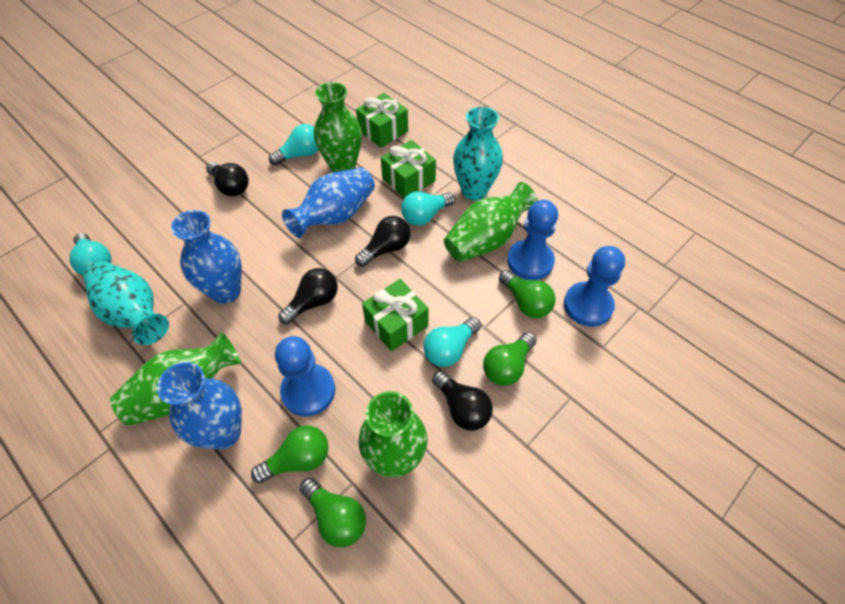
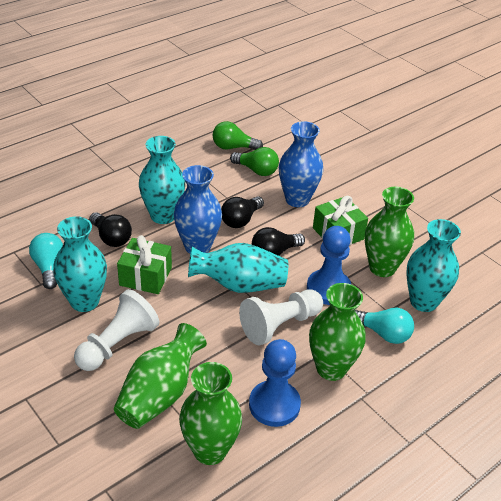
black light bulb: [206,162,249,196] [278,268,338,324] [355,216,410,267] [432,371,493,431] = 4 -> [89,212,132,247] [221,196,264,228] [252,227,305,256] = 3
blue pawn: [275,336,335,416] [507,200,558,280] [564,246,625,327] = 3 -> [249,339,301,427] [307,226,351,305] = 2
blue vase: [157,362,242,450] [171,210,242,304] [282,167,375,238] = 3 -> [174,165,222,254] [279,121,323,207] = 2
green gift: [356,93,408,148] [362,279,429,351] [381,140,436,198] = 3 -> [117,235,172,294] [313,196,368,245] = 2
green light bulb: [251,425,329,483] [300,478,366,548] [483,332,537,386] [499,270,556,318] = 4 -> [213,121,263,150] [230,147,279,176] = 2
turquoise light bulb: [69,233,112,276] [269,124,318,166] [401,191,455,226] [423,317,481,367] = 4 -> [29,233,63,289] [355,308,414,344] = 2
turquoise vase: [83,261,169,345] [453,106,503,201] = 2 -> [53,216,107,312] [139,136,185,224] [188,243,288,293] [406,219,461,312] = 4
white pawn: none = 0 -> [74,289,159,371] [239,289,323,345] = 2

